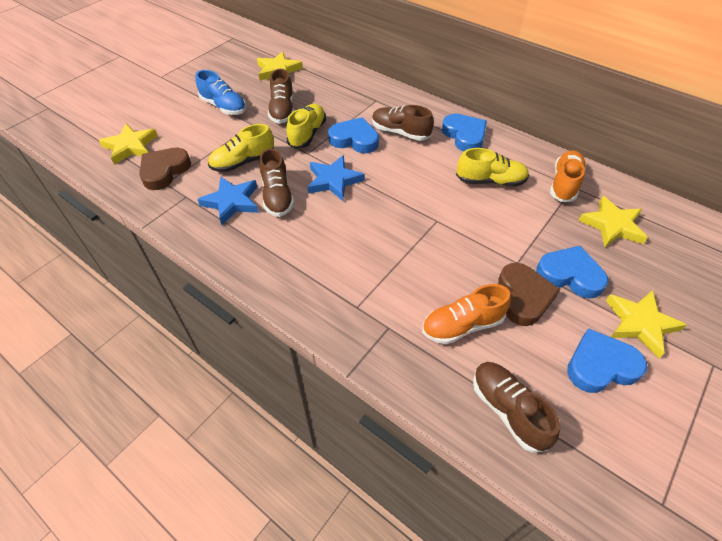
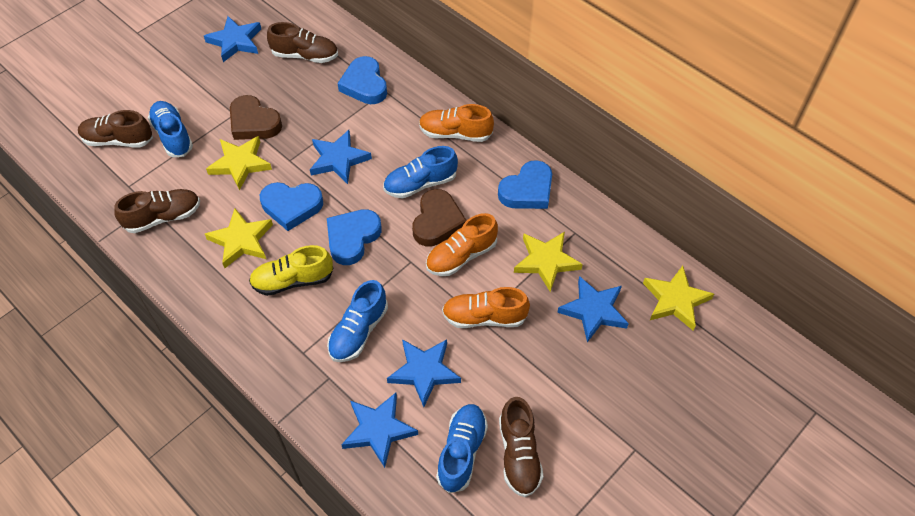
blue shoe: [196,70,246,115] = 1 -> [148,101,193,157] [327,280,388,362] [383,146,458,198] [436,404,488,493] = 4
blue star: [197,177,258,225] [308,155,365,201] = 2 -> [204,16,261,62] [310,130,372,184] [341,393,418,468] [387,339,461,407] [557,276,629,342] = 5
orange shoe: [422,284,511,344] [550,150,586,202] = 2 -> [419,104,494,142] [426,213,498,276] [442,287,530,328] = 3
yellow shoe: [208,124,274,172] [286,104,326,149] [456,148,529,187] = 3 -> [249,245,333,296] = 1

